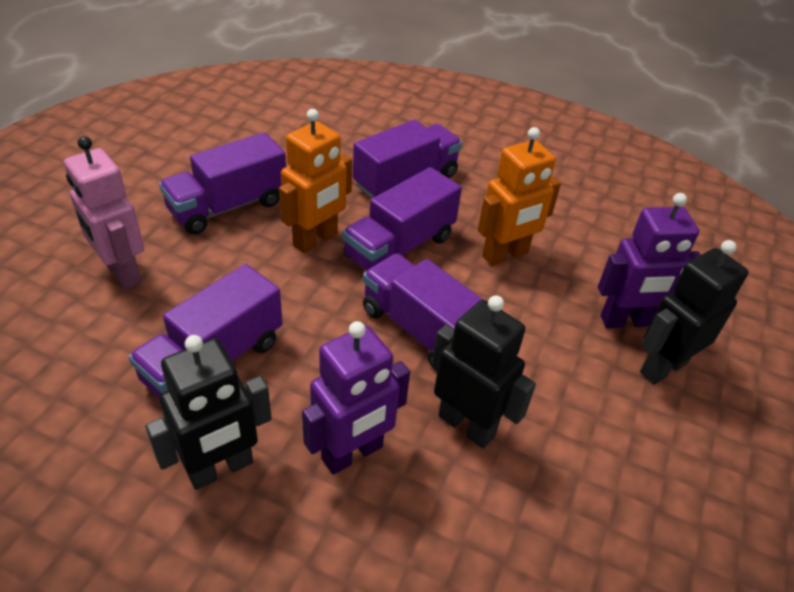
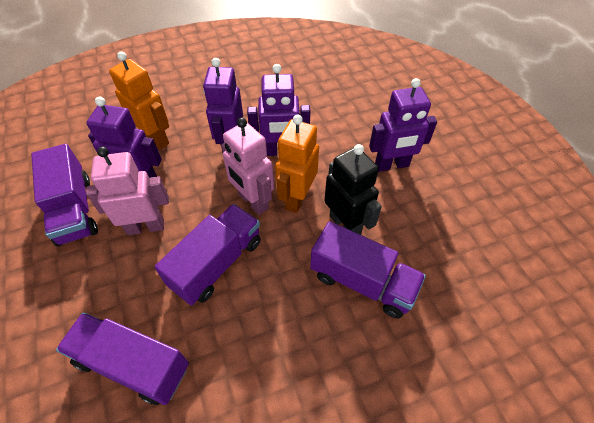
black robot: [145,335,272,490] [432,295,536,449] [640,240,749,385] = 3 -> [324,144,382,235] = 1
pink robot: [64,136,144,290] = 1 -> [86,147,169,235] [221,118,274,215] = 2
purple robot: [302,321,410,475] [598,193,701,328] = 2 -> [86,97,162,178] [203,58,243,152] [247,64,310,156] [369,78,437,172] = 4
purple truck: [129,264,283,398] [159,132,286,234] [342,167,462,271] [353,120,462,199] [363,253,483,371] = 5 -> [31,144,98,246] [56,312,189,405] [155,204,261,305] [310,221,426,319] = 4

